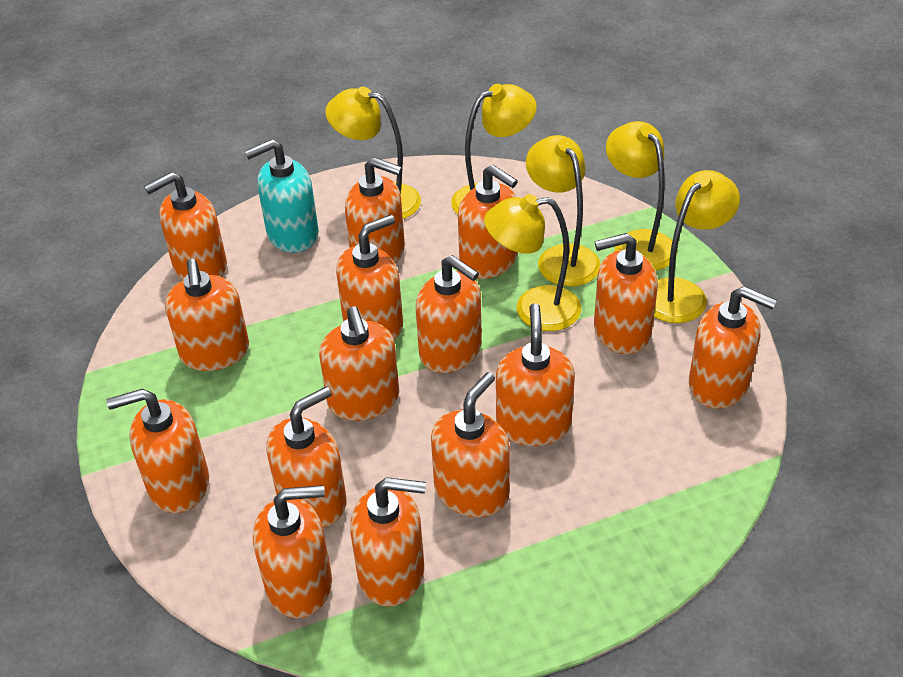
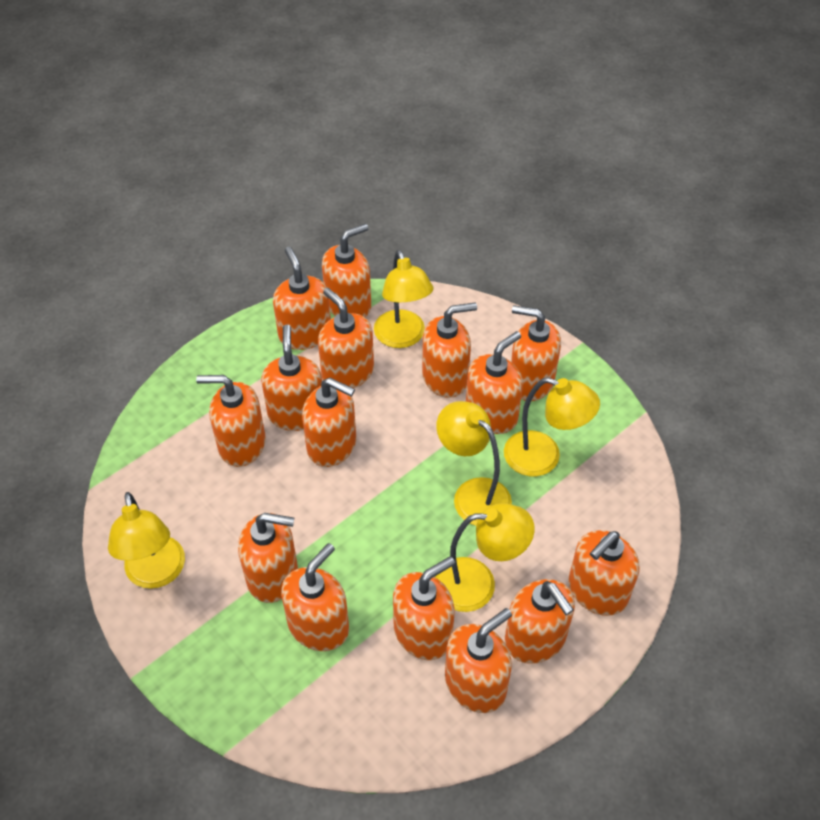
turquoise soap dispenser: [245,139,319,253] = 1 -> none = 0
yellow lamp: [325,87,421,219] [451,84,537,214] [484,194,581,331] [526,135,601,287] [606,121,677,271] [654,170,740,323] = 6 -> [108,492,185,589] [374,250,433,348] [435,503,535,612] [436,401,512,526] [504,377,600,476] = 5

